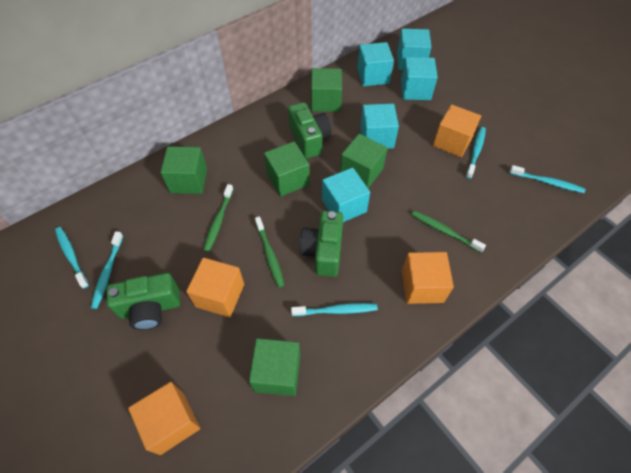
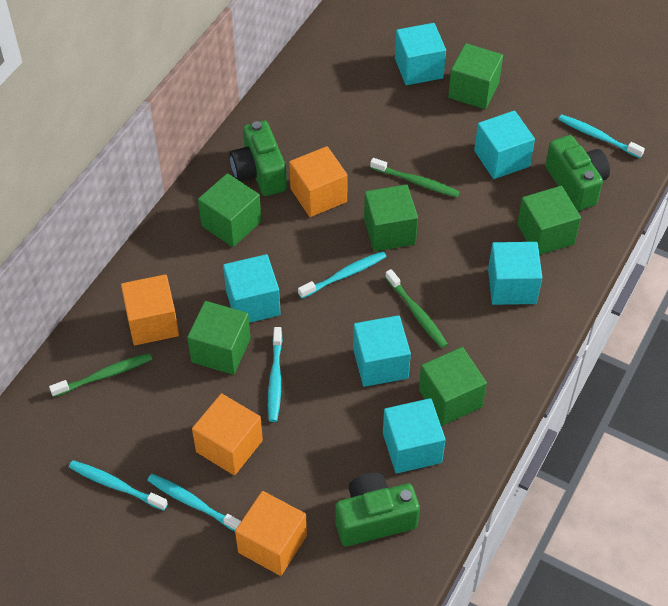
green cube: [161,146,207,194] [249,338,300,396] [264,142,310,197] [311,68,342,112] [340,134,387,188] = 5 -> [187,301,251,375] [198,173,262,247] [364,184,418,251] [419,347,487,425] [448,43,503,109] [517,186,581,255] = 6
turquoise cube: [322,168,370,222] [357,42,394,86] [360,104,399,149] [397,29,431,70] [401,57,438,100] = 5 -> [223,254,281,323] [353,315,411,387] [383,398,446,473] [395,23,446,85] [474,111,535,179] [488,242,542,305] = 6

